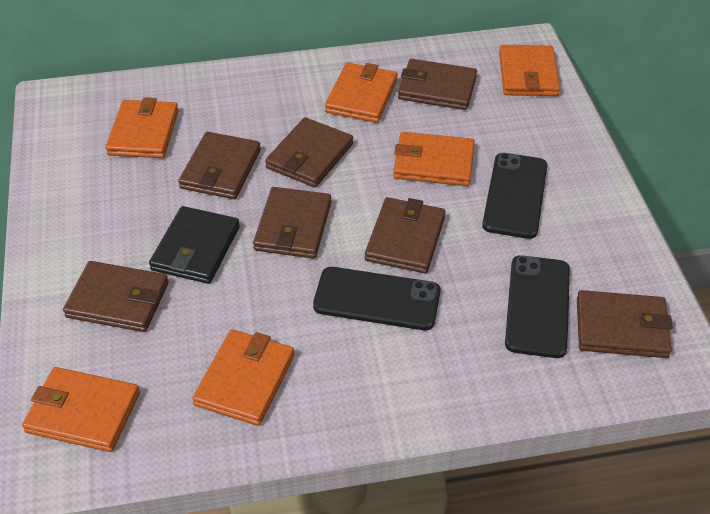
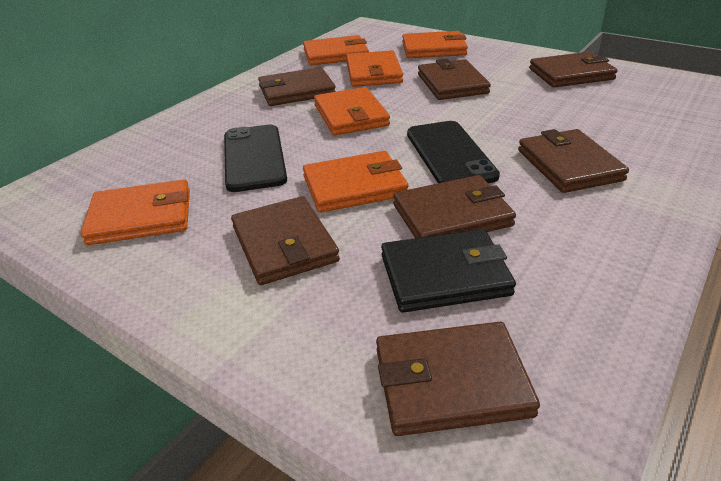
black phone: [313,267,441,330] [482,153,548,239] [505,255,570,358] = 3 -> [224,124,287,192] [407,121,500,183] = 2

